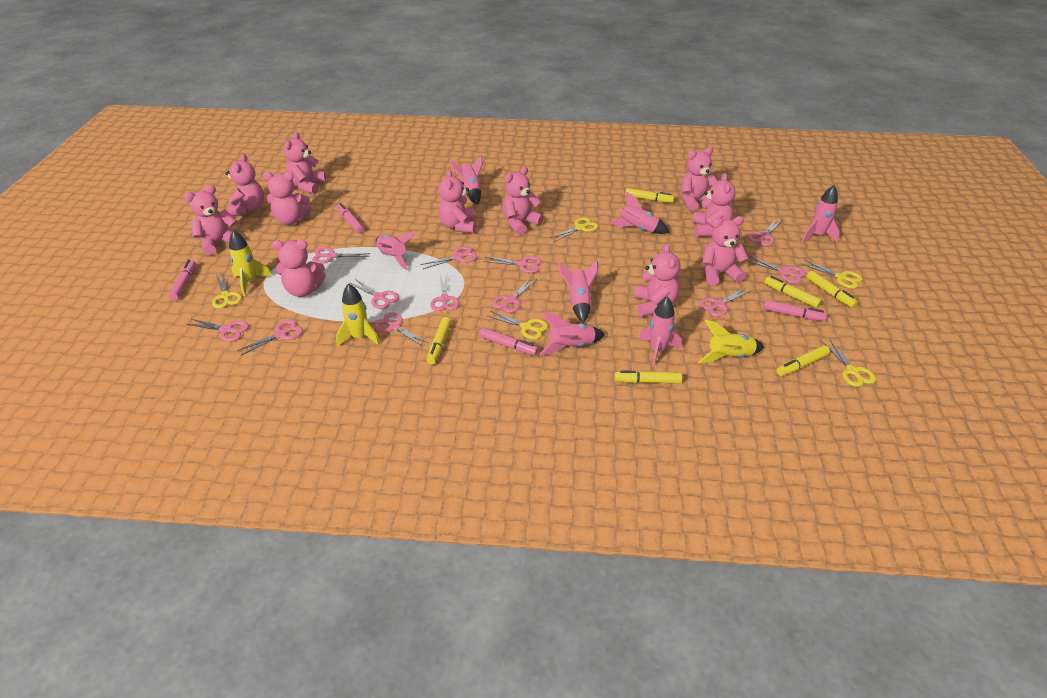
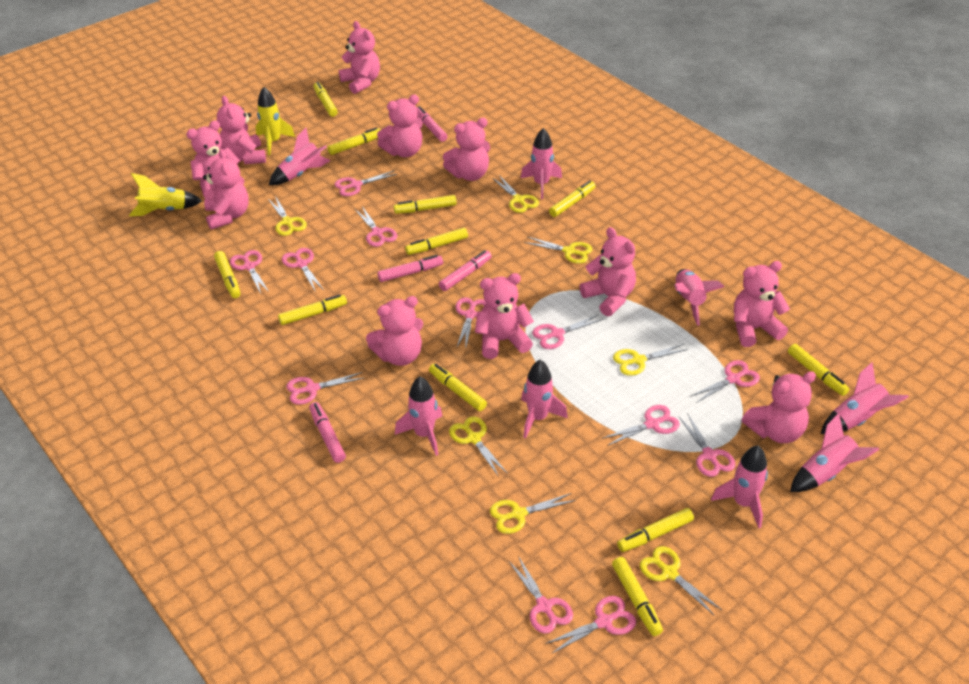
pink rocket: [376,232,416,270] [449,156,483,205] [540,312,605,356] [558,261,598,323] [610,191,670,234] [639,297,682,367] [802,185,840,242] = 7 -> [269,128,331,185] [395,376,442,456] [521,128,562,199] [521,360,568,439] [674,269,724,326] [711,445,768,528] [790,413,879,492] [821,362,909,434] = 8
yellow marker: [427,317,451,365] [615,370,682,383] [625,188,675,203] [764,276,822,308] [776,345,830,376] [806,271,858,308] = 6 -> [214,251,241,298] [278,294,347,325] [314,82,338,117] [328,127,381,155] [394,195,457,214] [405,228,468,255] [429,363,487,411] [549,180,596,217] [612,557,663,636] [617,508,694,552] [788,344,849,396] = 11
yellow rocket: [229,230,272,296] [336,283,380,347] [698,320,764,363] = 3 -> [129,173,202,216] [256,87,295,155] = 2
yellow scissors: [212,274,242,309] [488,311,548,339] [550,217,598,242] [802,260,862,288] [822,339,876,387] = 5 -> [268,196,307,236] [449,416,508,477] [490,493,576,534] [492,175,539,213] [524,237,592,264] [613,344,688,376] [640,546,722,616] = 7

